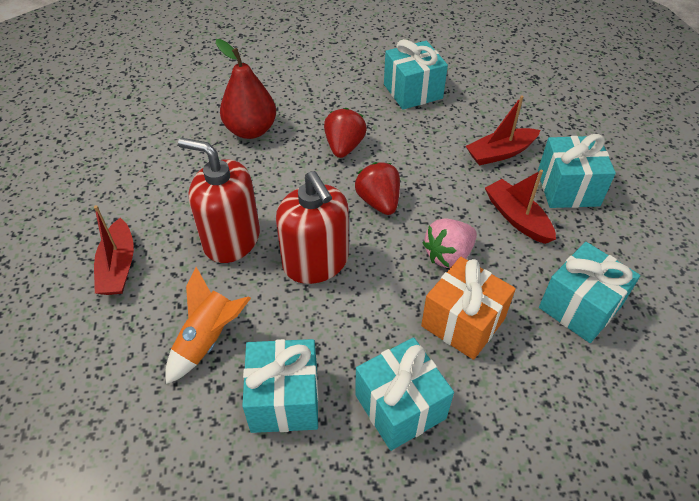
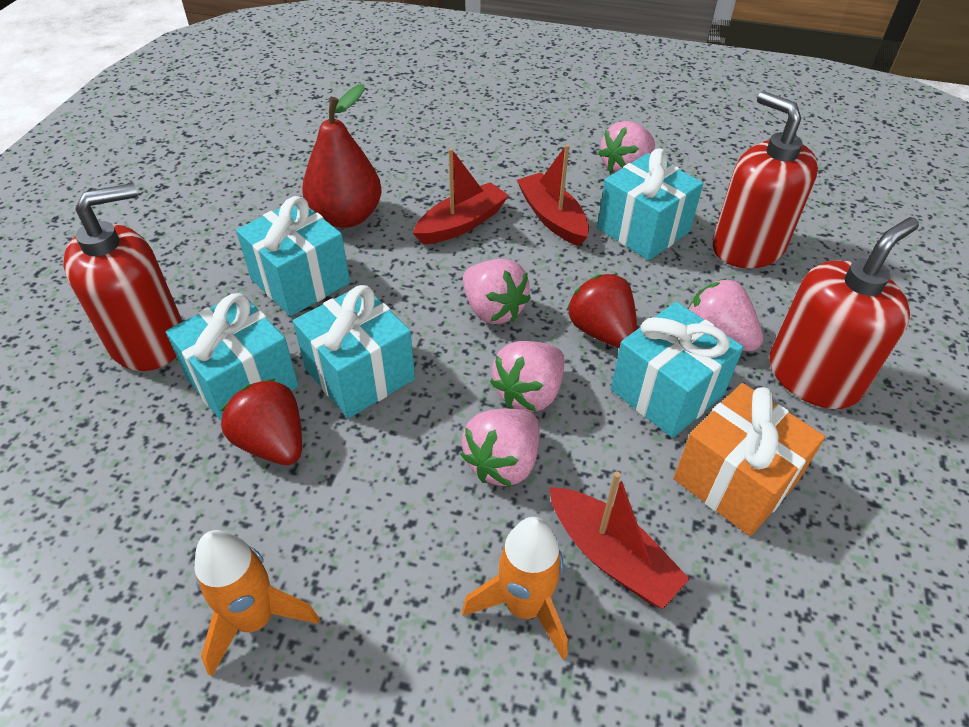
orange rocket: [165,267,251,384] = 1 -> [194,530,320,677] [462,517,568,659] = 2
pink strawberry: [423,219,477,268] = 1 -> [460,409,540,487] [463,259,531,324] [490,341,564,412] [598,121,655,174] [688,278,763,351] = 5
red soap dispenser: [178,138,260,263] [276,171,349,284] = 2 -> [63,183,183,371] [712,91,818,269] [770,217,919,409] = 3

